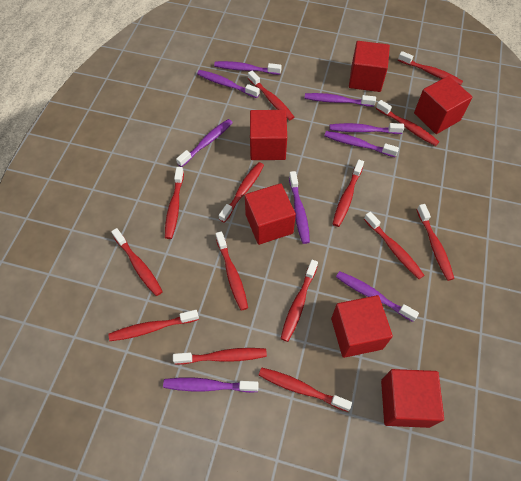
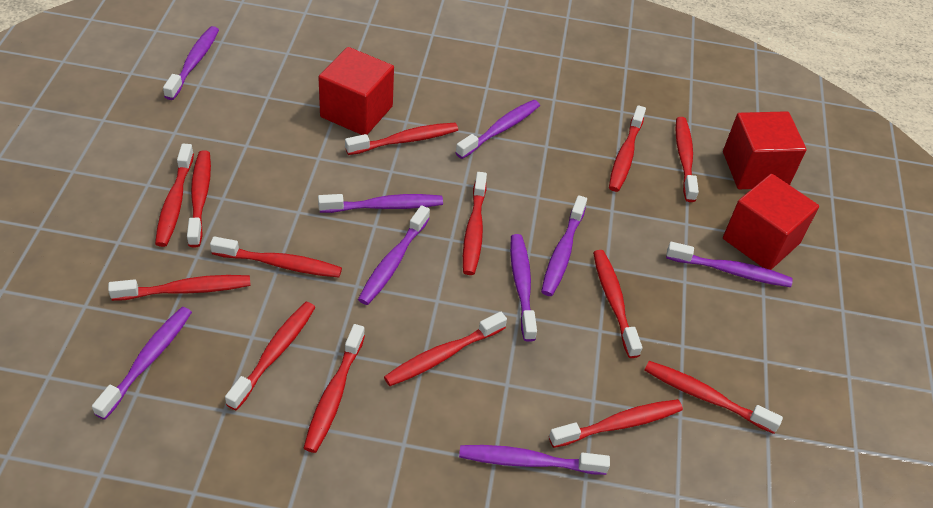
red cube: [245,183,296,245] [250,110,287,160] [331,295,393,358] [349,41,390,92] [381,369,444,428] [414,76,472,134] = 6 -> [318,47,394,135] [723,111,807,189] [723,174,819,270] = 3

